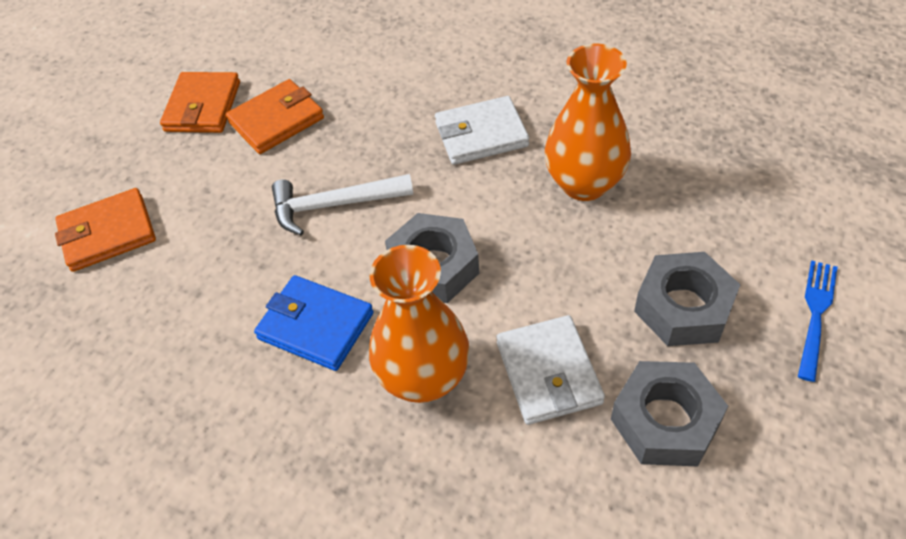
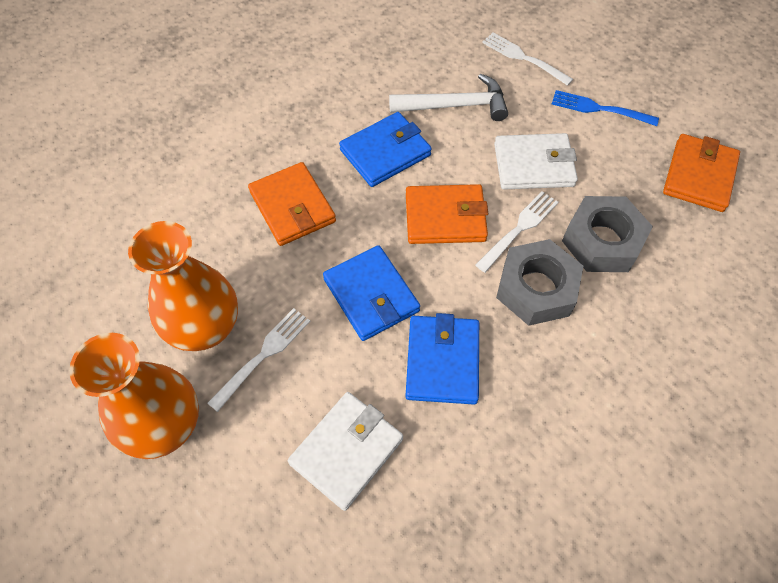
blue wallet: [254,275,374,371] = 1 -> [323,245,420,341] [339,112,432,187] [405,313,479,405] = 3
grey nut: [385,213,479,303] [611,361,728,466] [634,252,740,346] = 3 -> [496,239,583,326] [562,196,653,272] = 2
white fork: none = 0 -> [207,308,310,412] [475,191,559,273] [482,32,573,86] = 3

